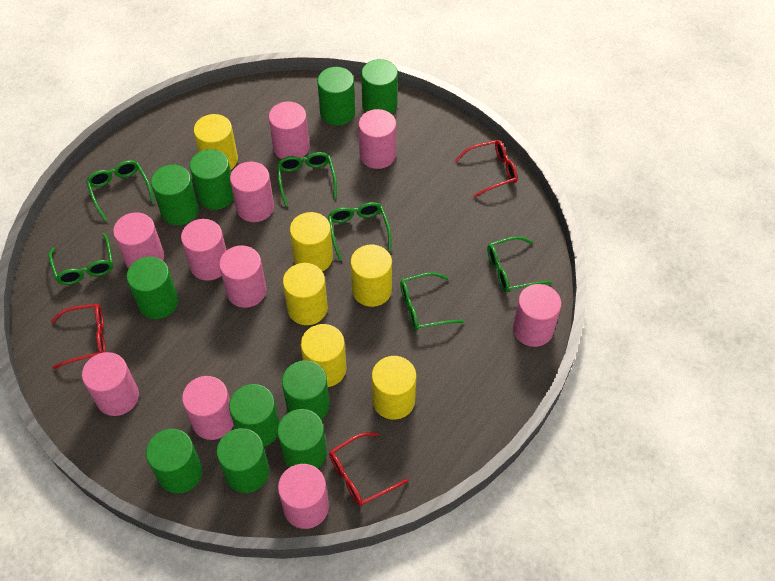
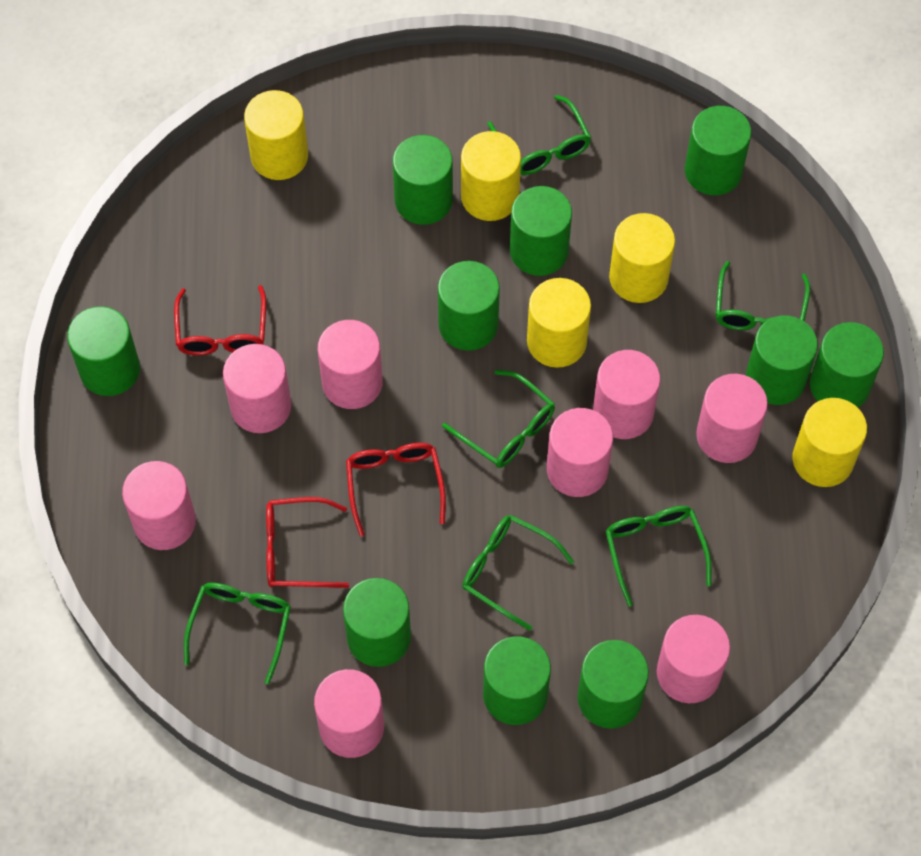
pink cylinder: [82,352,139,416] [113,212,164,269] [181,219,227,281] [182,376,234,440] [219,245,266,308] [230,162,274,222] [269,102,309,159] [278,464,329,529] [358,109,396,169] [513,284,561,347] = 10 -> [122,461,196,550] [223,344,291,433] [314,669,384,758] [318,320,383,409] [547,408,613,497] [593,350,660,439] [657,615,730,703] [696,374,768,463] = 8
yellow cylinder: [194,114,238,170] [283,263,328,325] [290,212,333,271] [301,324,346,387] [350,245,392,307] [372,356,416,420] = 6 -> [244,90,308,180] [461,131,521,221] [527,278,591,368] [609,213,675,303] [792,398,867,487] = 5

